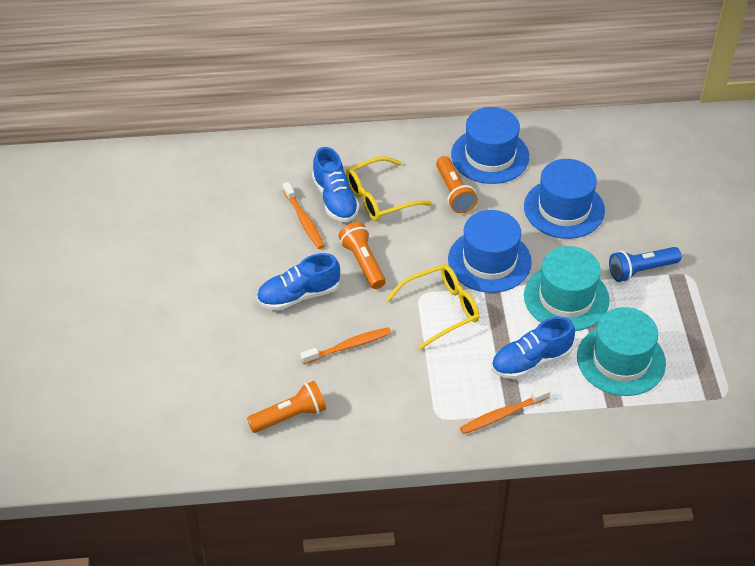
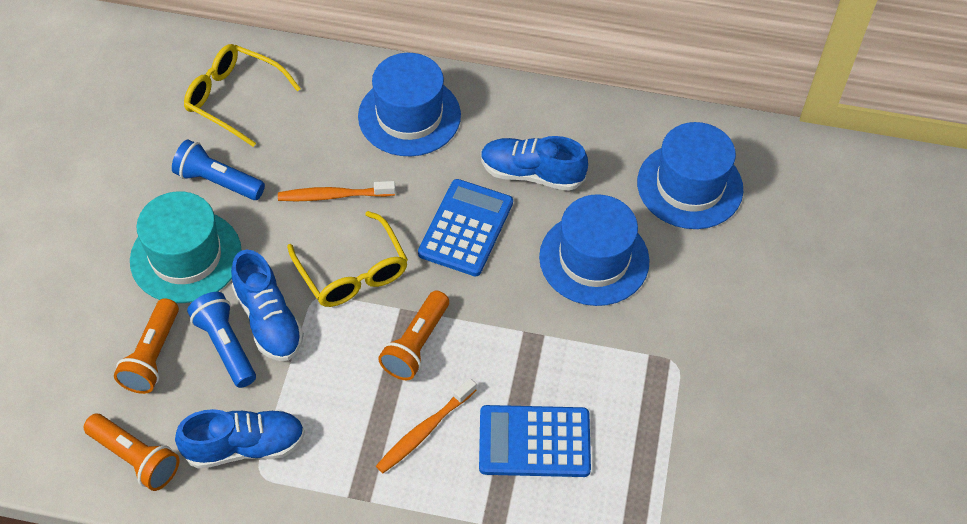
blue calculator: none = 0 -> [418,179,513,276] [479,405,591,477] = 2
blue flashlight: [609,247,681,282] = 1 -> [172,140,265,200] [187,292,256,388] = 2
orange toothbrush: [283,182,325,249] [300,327,391,364] [460,386,550,434] = 3 -> [278,181,396,201] [376,378,476,473] = 2
turquoise hat: [524,246,609,331] [577,307,666,396] = 2 -> [130,191,242,303] = 1

